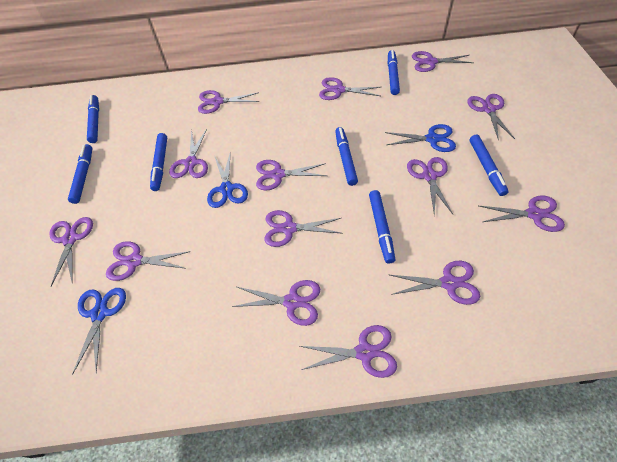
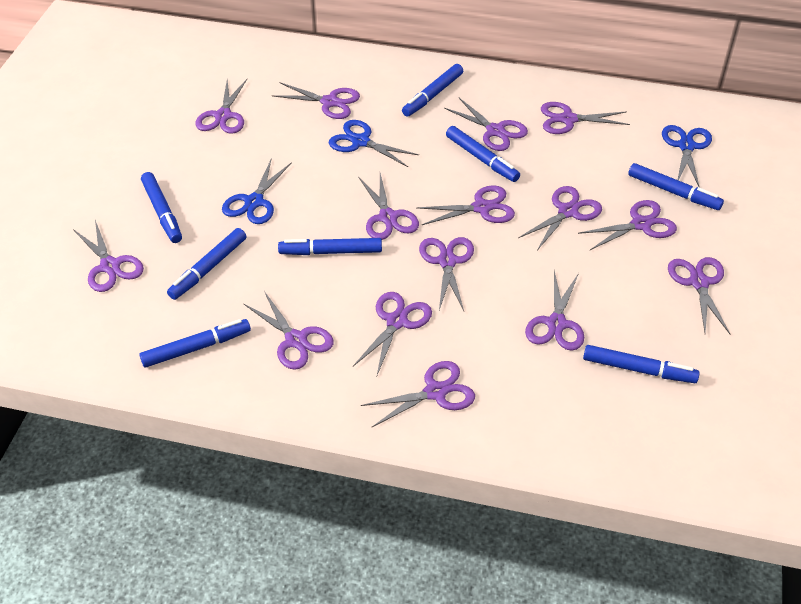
blue marker: [68,144,93,204] [87,95,99,143] [150,133,167,191] [335,127,358,186] [369,190,395,264] [388,50,400,95] [470,135,509,196] = 7 -> [140,319,251,368] [141,172,182,243] [167,228,246,300] [278,238,382,255] [402,64,463,117] [446,126,520,182] [583,345,700,383] [628,163,724,210] = 8
purple scissors: [49,217,93,286] [106,241,190,281] [169,129,208,178] [198,90,259,114] [232,280,320,326] [256,160,327,191] [265,210,343,247] [300,325,397,378] [319,77,381,100] [390,261,480,305] [407,157,453,216] [412,51,474,72] [467,94,515,140] [479,196,565,232] = 14 -> [73,220,144,292] [195,79,247,134] [244,291,334,370] [271,82,360,119] [353,292,432,375] [358,173,419,240] [361,361,475,427] [416,185,515,225] [419,237,474,311] [444,98,528,151] [518,186,602,250] [525,270,584,351] [541,102,630,134] [578,200,677,250] [668,257,731,335] = 15

